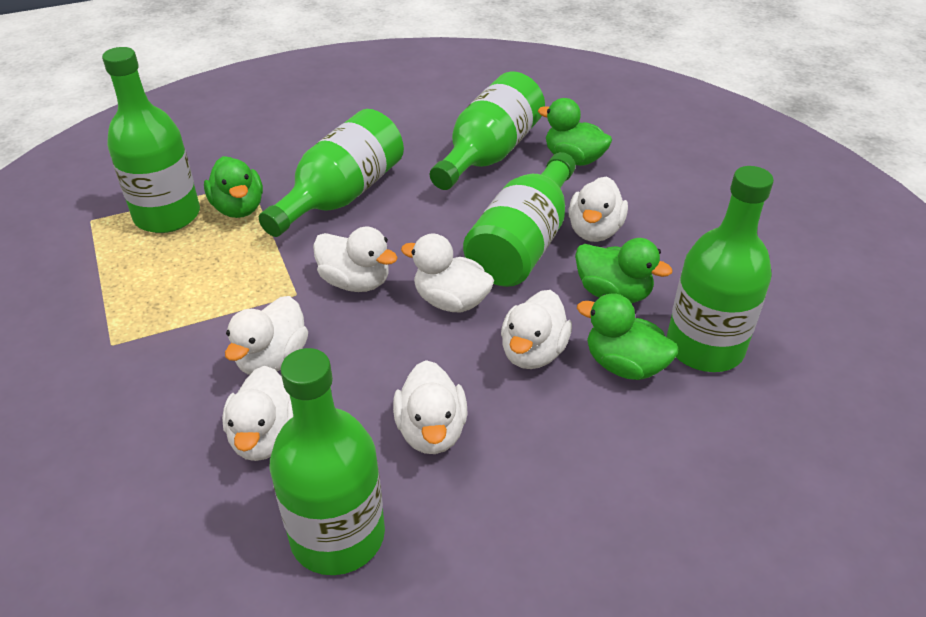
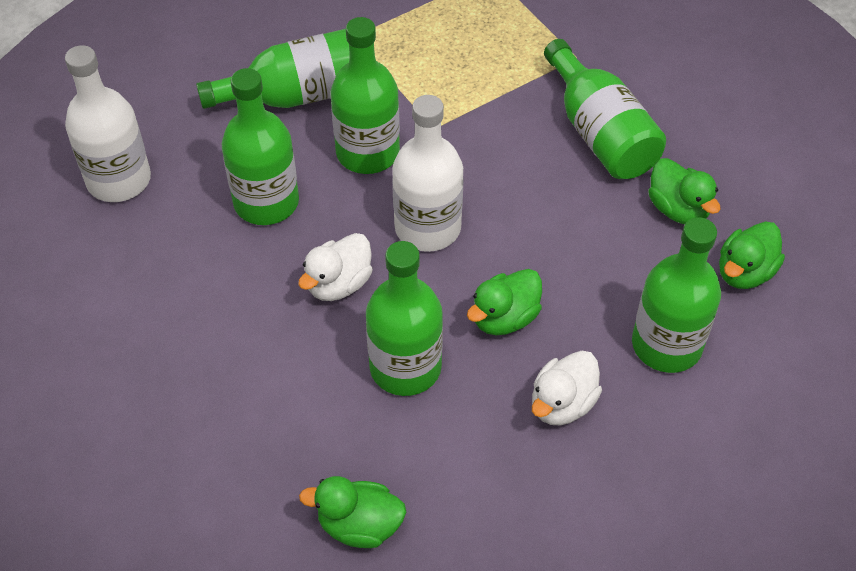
white bottle: none = 0 -> [65,45,151,202] [392,95,464,252] = 2
white duck: [222,366,293,461] [225,296,308,375] [313,226,398,292] [393,360,468,454] [401,234,494,312] [501,290,572,369] [568,176,628,242] = 7 -> [298,233,373,301] [532,351,602,426] = 2

